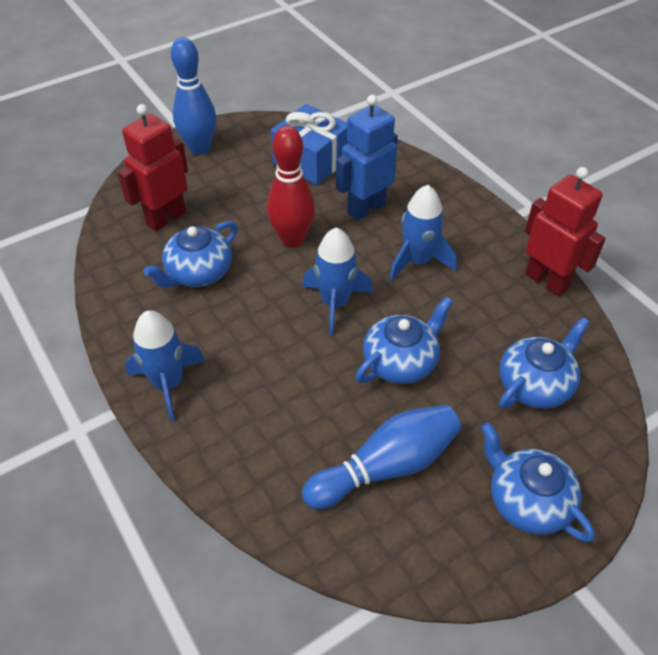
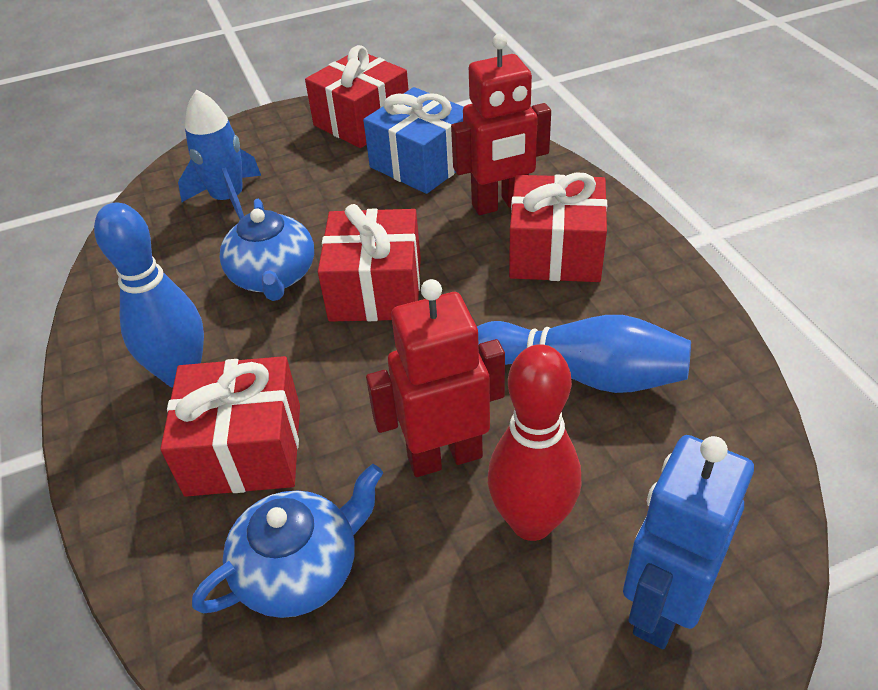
blue rocket: [125,310,205,421] [302,227,373,335] [389,185,456,281] = 3 -> [178,90,261,219] = 1
blue teapot: [144,221,238,288] [356,296,453,384] [481,422,595,542] [499,317,590,409] = 4 -> [192,464,383,618] [219,199,314,301] = 2
red gift: none = 0 -> [160,356,300,497] [305,45,409,148] [318,204,421,322] [509,173,607,282] = 4

